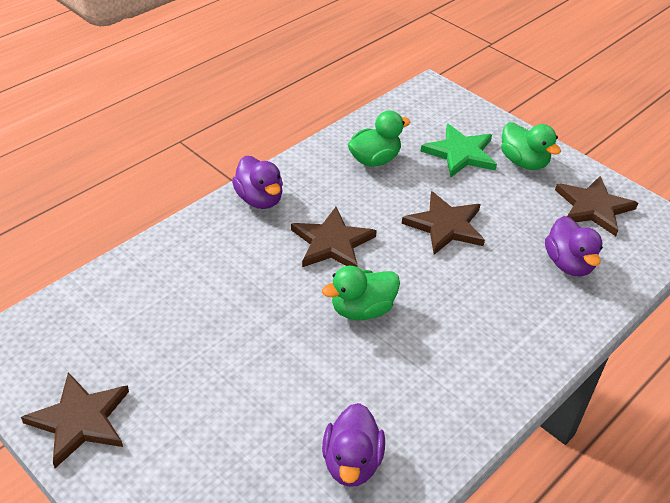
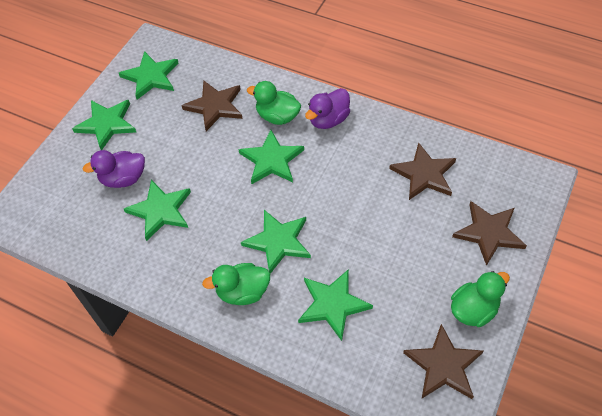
green star: [421,124,497,177] = 1 -> [72,100,136,150] [119,51,179,100] [124,180,191,241] [238,130,304,184] [241,210,311,274] [298,269,373,341] = 6
purple duck: [232,156,283,209] [322,403,385,487] [545,216,603,276] = 3 -> [82,150,145,188] [305,88,350,129] = 2

